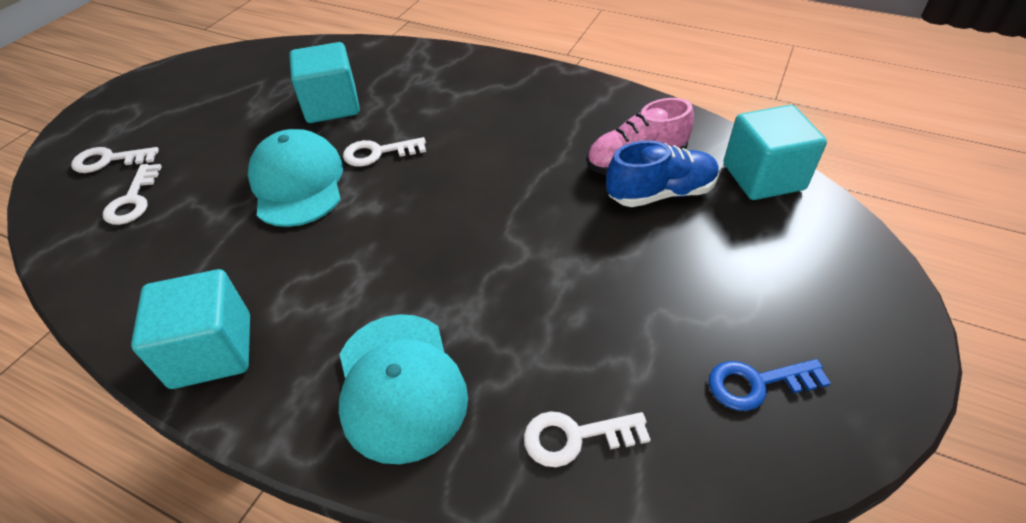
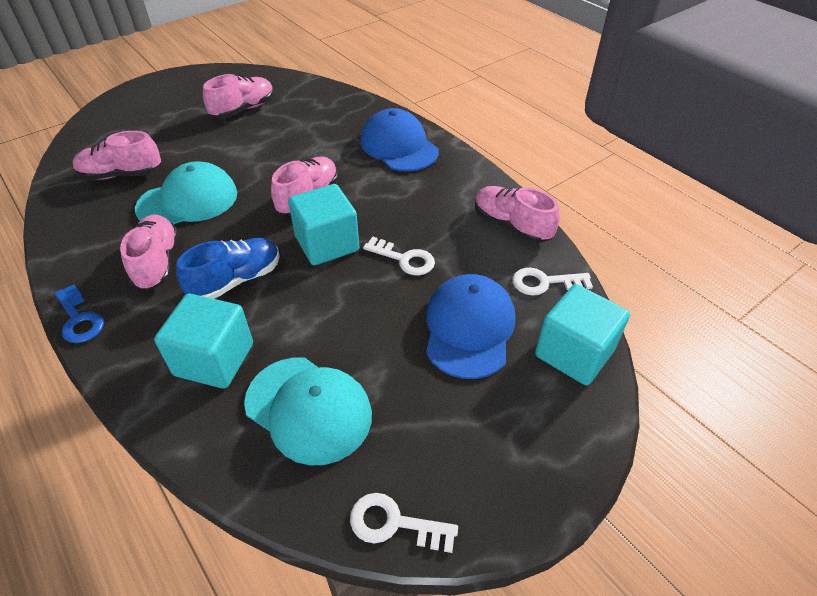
blue cap: none = 0 -> [360,108,439,172] [426,274,516,379] = 2
pink shoe: [587,98,694,175] = 1 -> [73,131,161,180] [120,215,178,290] [203,74,274,119] [271,156,338,215] [475,186,560,243] = 5
white key: [71,147,159,173] [103,164,162,225] [343,137,426,167] [524,411,651,467] = 4 -> [350,493,458,553] [363,237,435,276] [513,268,593,296] = 3

